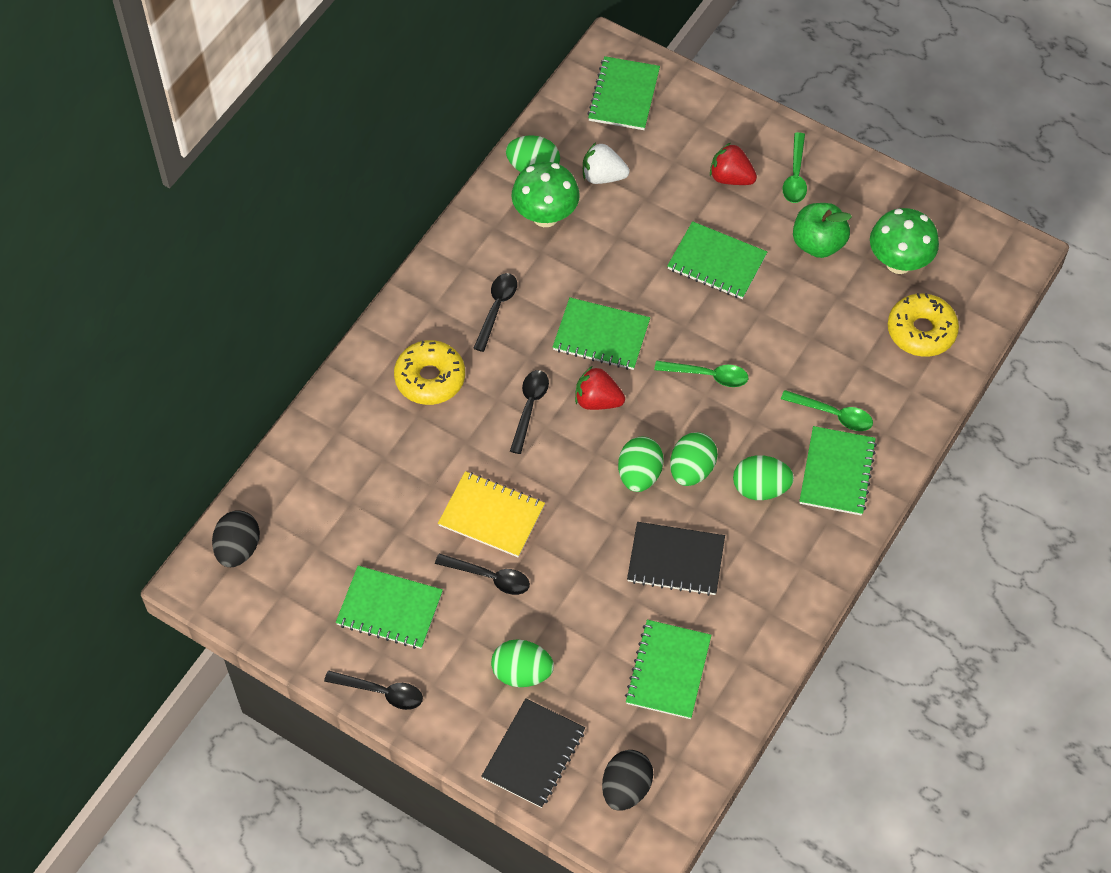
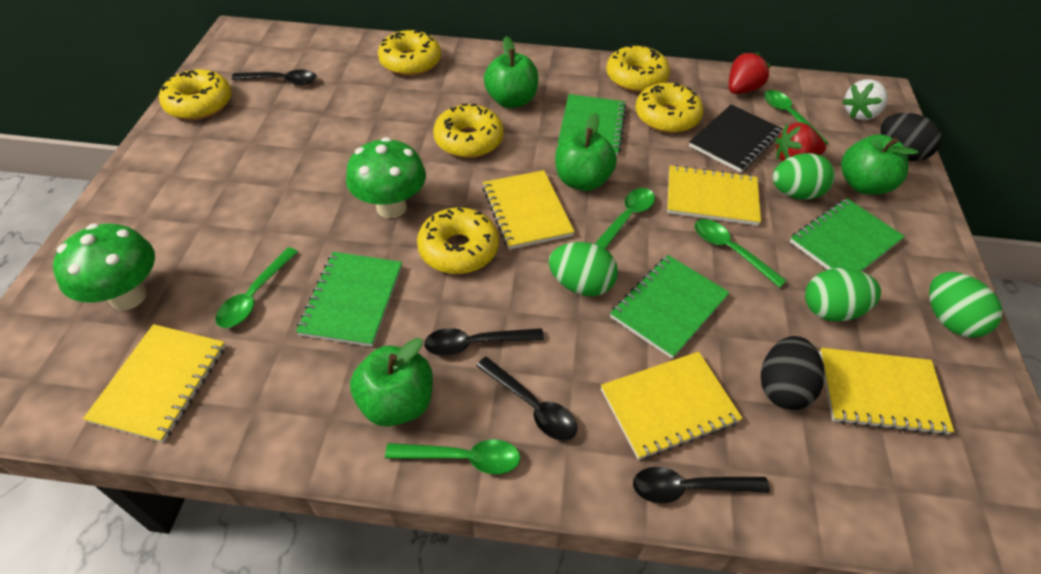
black notebook: [481,698,585,808] [627,522,725,596] = 2 -> [689,104,783,173] = 1
green apple: [793,203,852,258] = 1 -> [350,338,433,427] [484,36,538,108] [555,113,617,191] [841,134,918,194] = 4
green egg: [491,639,554,687] [506,135,560,172] [618,437,664,492] [670,432,718,486] [733,455,794,500] = 5 -> [549,242,618,296] [773,153,835,200] [805,268,881,322] [929,272,1002,338] = 4
green notebook: [336,566,443,649] [553,297,650,370] [587,56,660,130] [625,620,711,719] [667,221,767,299] [799,426,877,516] = 6 -> [296,252,402,347] [558,94,627,156] [610,255,730,359] [790,198,905,271] = 4
green spoon: [654,361,748,387] [781,390,873,431] [783,132,807,203] = 3 -> [215,247,298,328] [385,439,520,474] [595,188,655,249] [695,219,787,288] [764,90,828,144] = 5
yellow donut: [394,340,465,405] [888,293,959,357] = 2 -> [159,69,232,120] [378,30,441,76] [417,207,499,274] [433,104,504,158] [606,44,670,92] [635,83,704,133] = 6
yellow notebook: [438,471,545,557] = 1 -> [83,324,226,443] [482,170,575,250] [601,352,743,460] [667,165,761,226] [819,348,954,436] = 5

